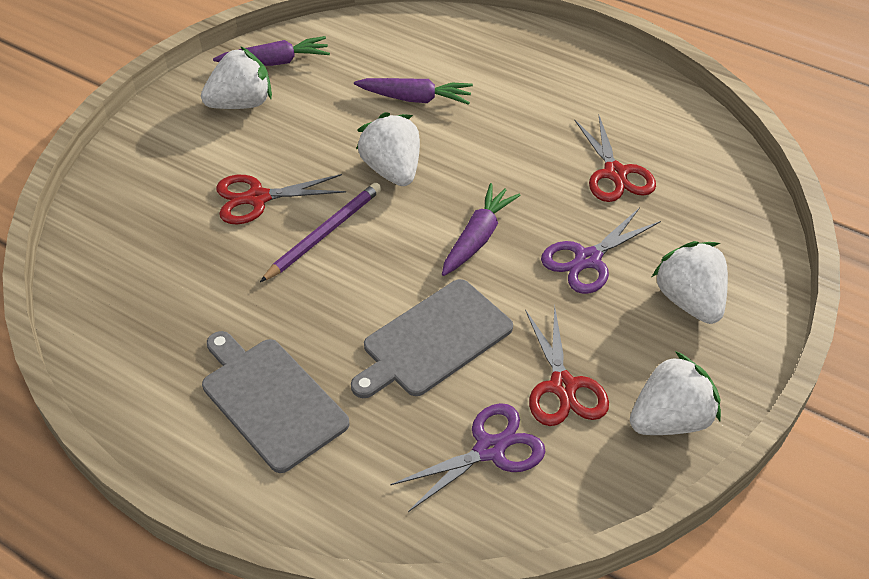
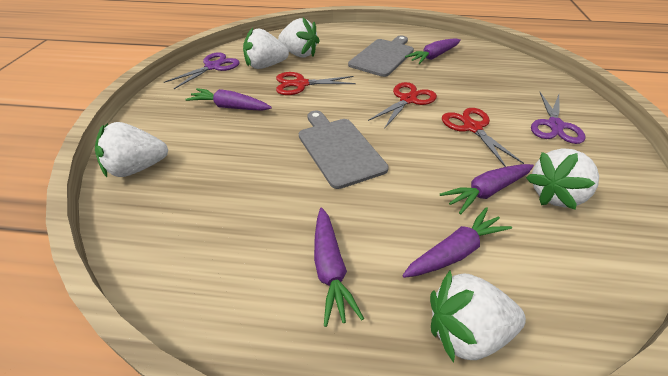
purple carrot: [213,36,330,66] [354,78,473,105] [442,183,521,276] = 3 -> [185,88,272,111] [314,208,364,327] [402,207,512,278] [405,38,461,64] [440,164,534,214] = 5
purple pencil: [260,183,381,282] = 1 -> none = 0
white strawberry: [201,46,272,109] [356,112,420,186] [630,351,721,435] [652,241,728,324] = 4 -> [95,122,168,177] [243,28,289,69] [278,18,320,57] [430,270,526,363] [526,148,599,210] = 5

